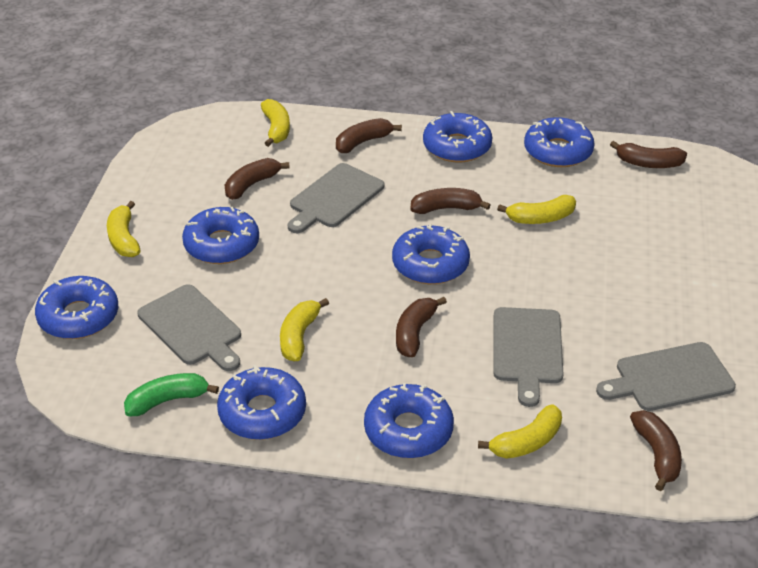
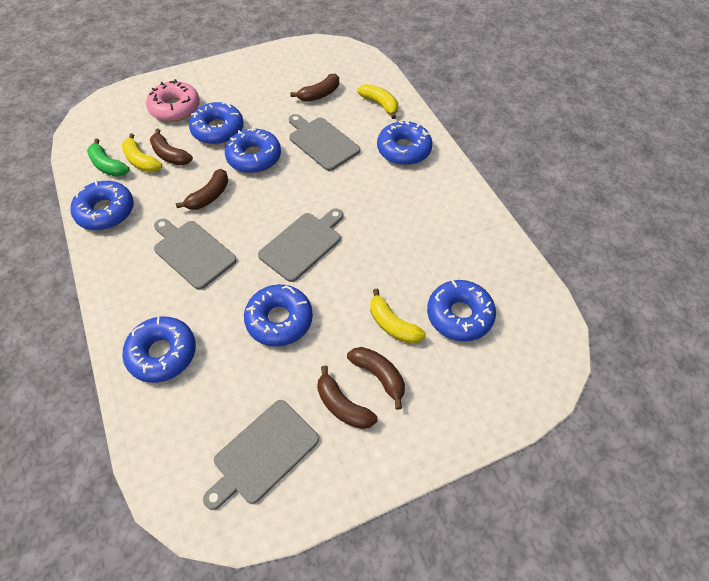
brown banana: [225,158,290,200] [336,118,402,153] [396,297,447,357] [410,188,490,214] [610,141,687,168] [630,410,682,491] = 6 -> [150,128,193,166] [176,169,229,210] [290,74,339,102] [317,366,377,429] [347,347,405,410] = 5
pink donut: none = 0 -> [146,79,200,122] = 1
yellow banana: [107,201,141,257] [261,99,290,147] [280,298,329,361] [478,405,562,459] [497,195,576,224] = 5 -> [122,133,162,173] [357,84,398,119] [370,289,426,344] = 3

